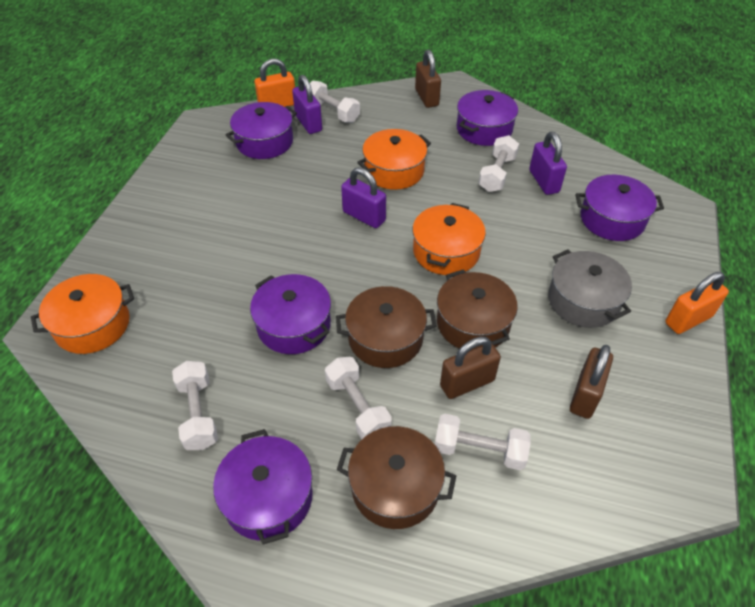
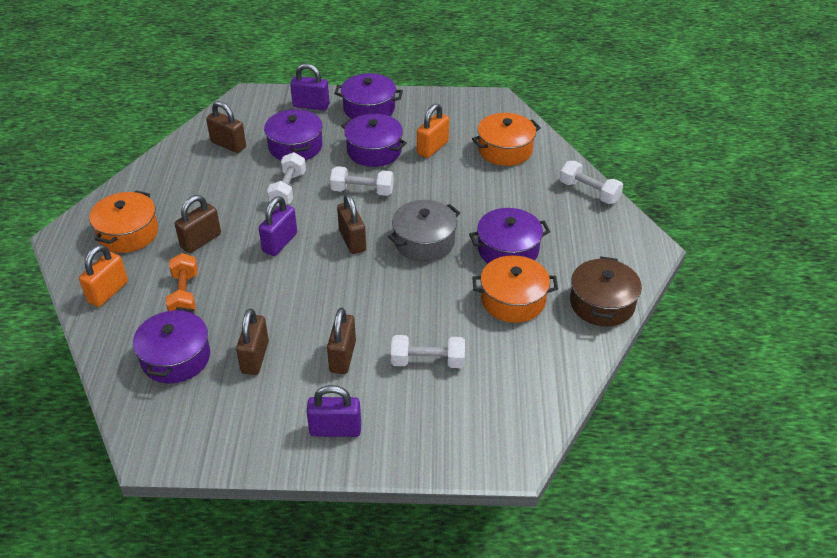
brown padlock: [415,50,441,108] [440,337,501,399] [570,345,613,419] = 3 -> [175,195,221,253] [206,101,246,153] [236,308,269,375] [327,308,356,374] [337,194,366,254] = 5
brown pot: [336,286,437,368] [337,426,456,529] [437,269,518,349] = 3 -> [570,256,642,327] = 1
orange dumbbell: none = 0 -> [166,253,198,312] = 1
white dumbbell: [172,361,218,450] [310,81,360,123] [325,357,392,440] [435,414,531,470] [478,135,519,192] = 5 -> [267,152,306,207] [330,166,394,196] [391,335,465,368] [560,161,623,204] = 4

